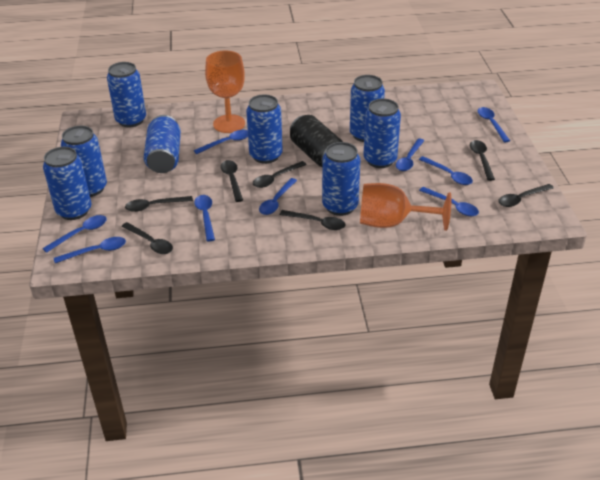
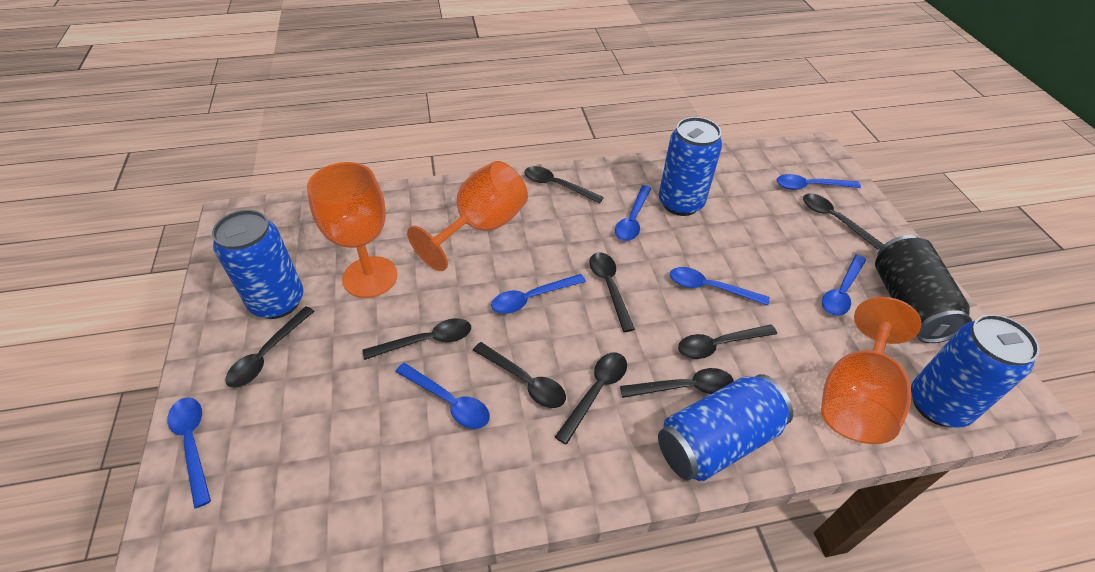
black spoon: [121,222,173,254] [125,196,193,212] [220,160,243,202] [253,161,307,188] [280,210,346,230] [470,140,495,181] [498,184,554,207] = 7 -> [225,306,314,388] [363,318,471,360] [473,342,566,408] [524,166,604,203] [555,353,627,445] [589,252,635,332] [620,368,734,398] [678,325,777,359] [803,193,884,250] = 9
blue can: [43,147,91,220] [61,126,107,197] [107,62,146,128] [144,115,181,173] [246,94,283,164] [322,142,360,216] [350,75,385,142] [364,99,401,168] = 8 -> [212,210,303,319] [658,374,793,481] [659,117,722,216] [911,314,1040,428] = 4
blue spoon: [42,215,107,253] [54,237,126,263] [194,130,248,154] [194,195,215,241] [259,178,297,215] [396,139,424,171] [419,156,473,185] [419,187,479,216] [478,107,510,142] = 9 -> [168,397,211,508] [395,363,490,429] [491,274,586,314] [615,185,651,241] [670,267,770,306] [777,174,861,190] [822,255,866,316] = 7
orange goblet: [205,51,245,133] [360,183,451,231] = 2 -> [307,162,397,298] [407,161,528,271] [821,297,921,444] = 3

